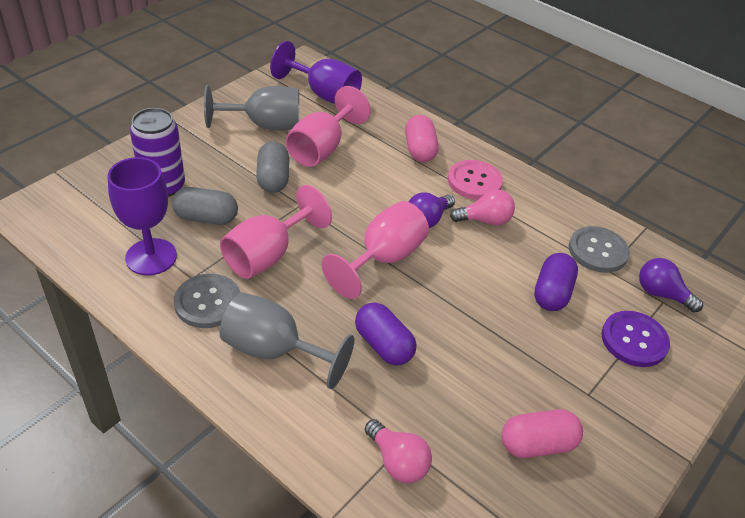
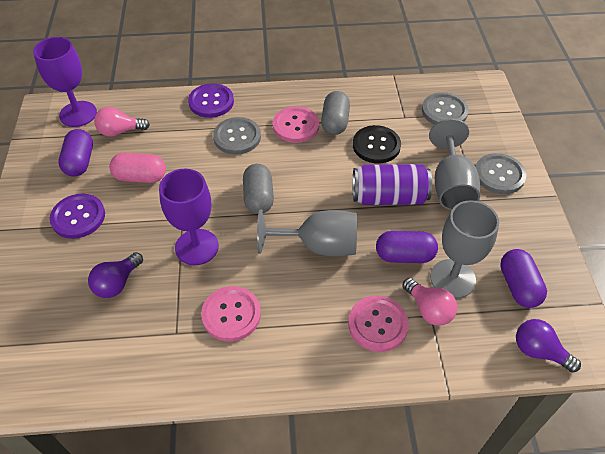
black button: none = 0 -> [353,125,401,163] = 1
grey button: [174,274,240,328] [569,226,630,273] = 2 -> [213,117,261,155] [422,92,469,125] [475,153,526,194] = 3
grey goblet: [204,85,299,130] [220,292,354,389] = 2 -> [257,209,357,257] [429,119,480,210] [430,200,499,298] = 3
pink button: [448,160,503,200] = 1 -> [201,286,261,341] [273,106,319,143] [348,296,409,352] = 3
pink capsule: [405,115,439,162] [501,409,583,458] = 2 -> [109,153,166,183] = 1
pink goblet: [220,185,332,279] [286,86,371,167] [322,201,429,299] = 3 -> none = 0
purple button: [601,311,670,367] = 1 -> [50,194,105,239] [188,83,234,118] = 2
purple capsule: [355,302,416,366] [534,253,578,311] = 2 -> [58,129,93,176] [376,231,438,263] [500,249,547,308] = 3

